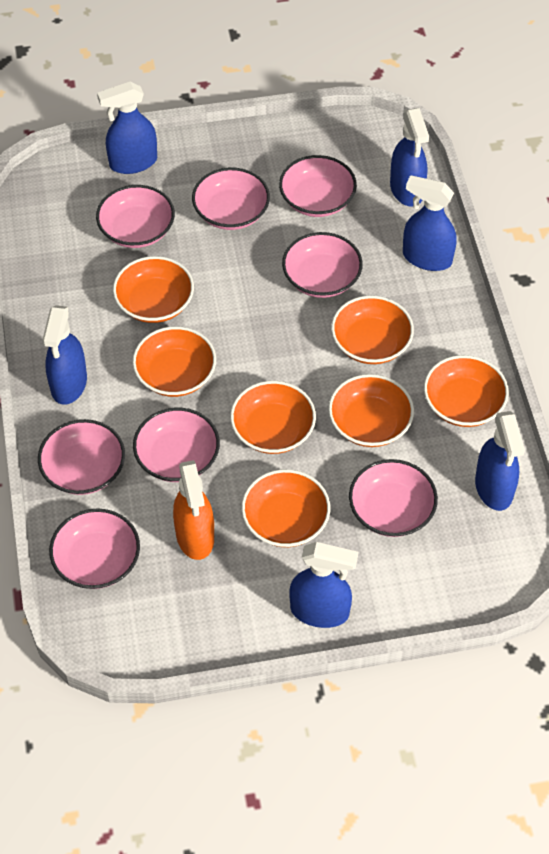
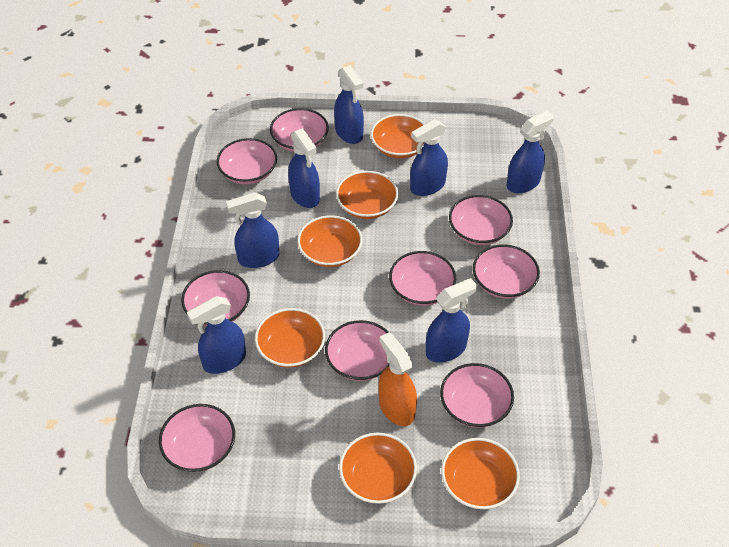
blue spray bottle: [43,305,87,405] [97,82,157,174] [290,542,358,628] [390,108,429,207] [403,175,457,271] [475,411,525,511] = 6 -> [187,296,246,374] [226,192,279,268] [288,128,320,208] [334,66,364,144] [410,119,448,196] [426,278,477,363] [507,111,554,193] = 7
orange bowl: [113,256,194,323] [132,326,216,397] [230,381,316,454] [241,469,330,547] [328,374,414,447] [331,295,414,364] [424,355,509,427] = 7 -> [255,308,325,368] [297,215,362,267] [336,171,398,219] [339,433,417,504] [371,114,425,158] [441,438,520,509] = 6
pink bowl: [38,419,125,495] [49,508,140,589] [96,185,175,248] [133,408,220,482] [192,168,270,230] [279,155,357,217] [282,232,363,298] [349,459,438,537] = 8 -> [159,404,235,472] [181,270,250,326] [217,138,277,184] [270,108,329,152] [325,320,389,381] [389,251,456,306] [440,363,514,428] [449,195,513,245] [473,244,540,299] = 9

